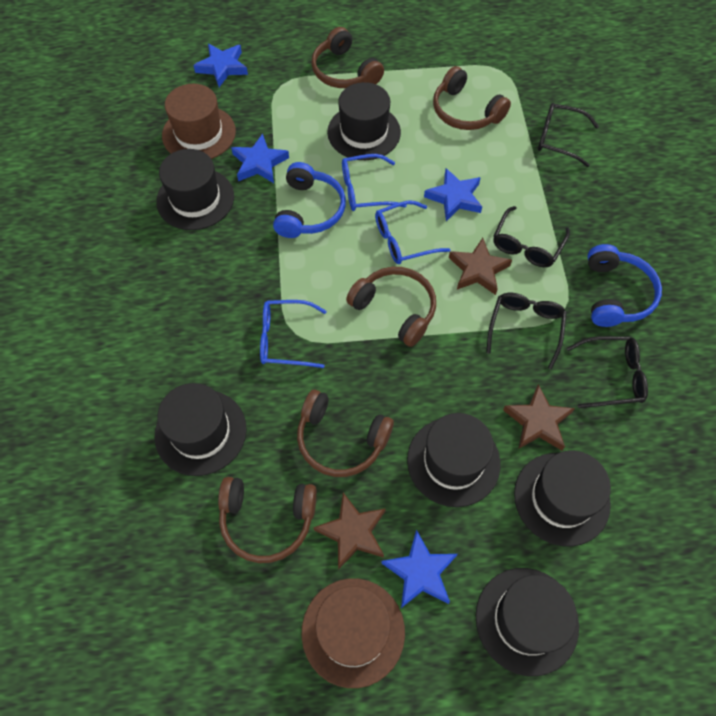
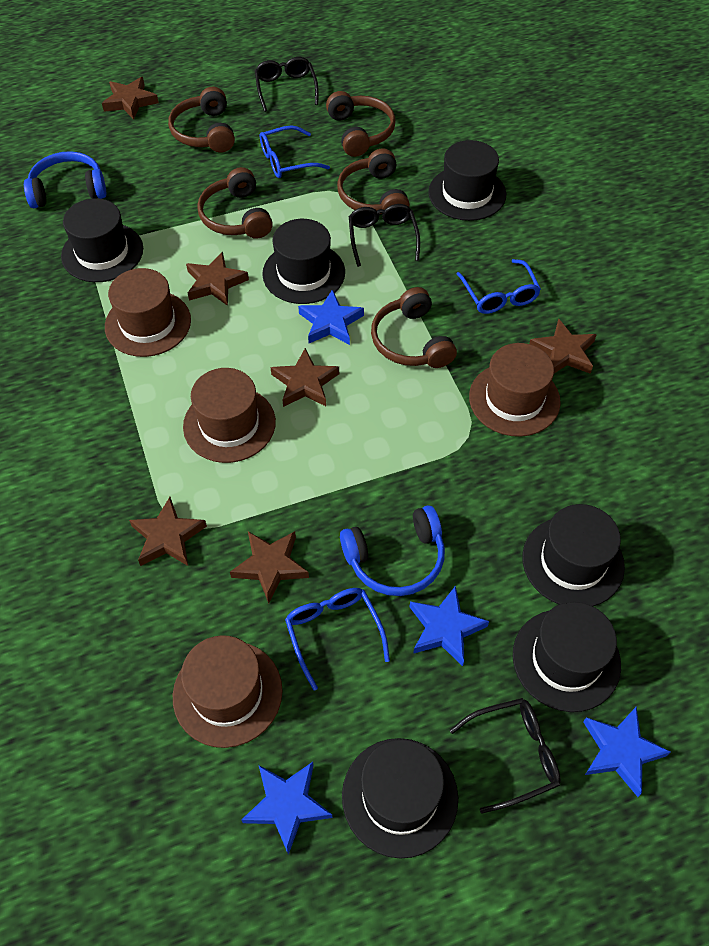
black glasses: [486,293,567,369] [493,206,570,267] [538,103,599,167] [567,336,648,408] = 4 -> [255,57,319,112] [349,204,420,267] [450,698,561,814] = 3
brown hat: [162,84,236,159] [301,578,405,688] = 2 -> [105,268,191,357] [173,635,283,748] [183,368,276,463] [469,343,561,437] = 4
brown star: [313,493,386,570] [449,238,512,295] [503,384,575,451] = 3 -> [102,77,159,120] [129,497,207,566] [186,252,249,306] [230,531,309,604] [270,348,339,407] [529,319,597,374] = 6

